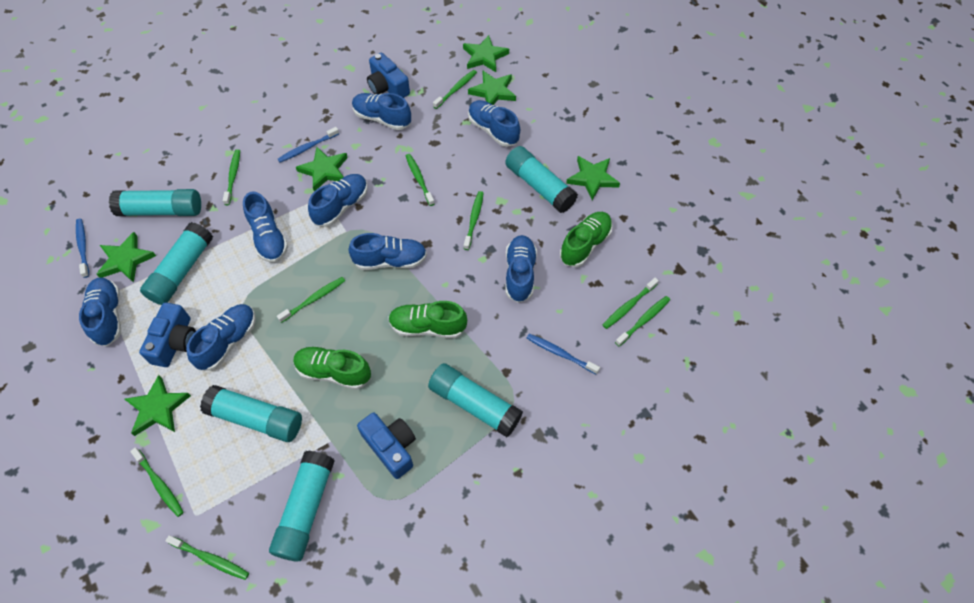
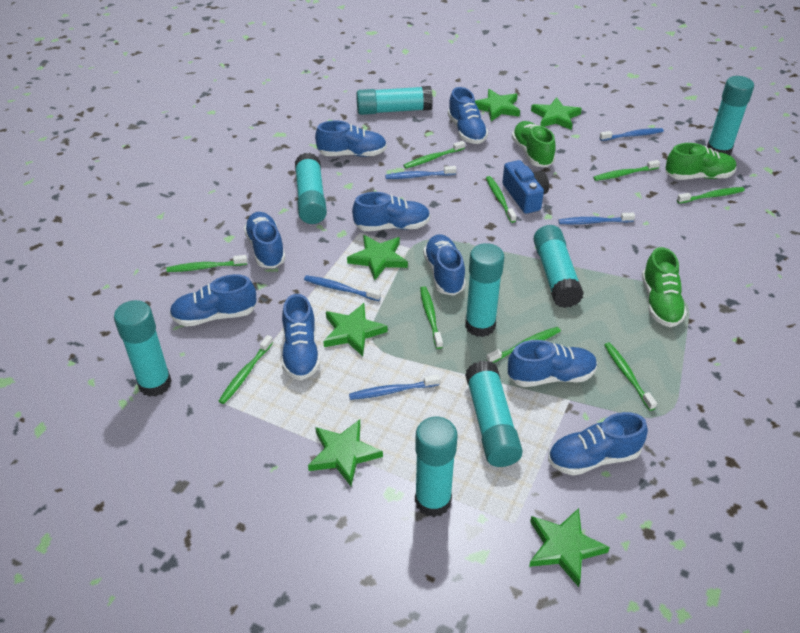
blue camera: [139,303,196,367] [357,412,416,479] [367,53,410,98] = 3 -> [503,160,549,214] = 1
blue shoe: [79,277,121,346] [186,304,256,371] [243,191,288,263] [308,174,368,227] [348,233,427,270] [352,93,411,130] [468,100,520,147] [505,235,537,303] = 8 -> [170,274,256,327] [244,212,286,268] [282,294,320,380] [315,121,387,157] [352,192,430,231] [423,234,466,296] [448,87,488,144] [508,340,597,387] [548,412,648,476] = 9
blue toothbrush: [76,219,89,278] [278,127,339,163] [527,334,600,375] = 3 -> [304,275,381,301] [349,375,440,400] [385,166,456,179] [558,213,635,224] [599,128,664,141] = 5
turquoise glue stick: [109,189,201,216] [140,222,213,305] [200,385,302,442] [269,451,335,562] [428,363,523,437] [505,146,578,213] = 6 -> [114,300,172,397] [295,153,327,224] [356,86,433,115] [415,417,458,517] [465,243,504,337] [465,361,523,467] [533,225,584,308] [707,76,754,156] = 8

